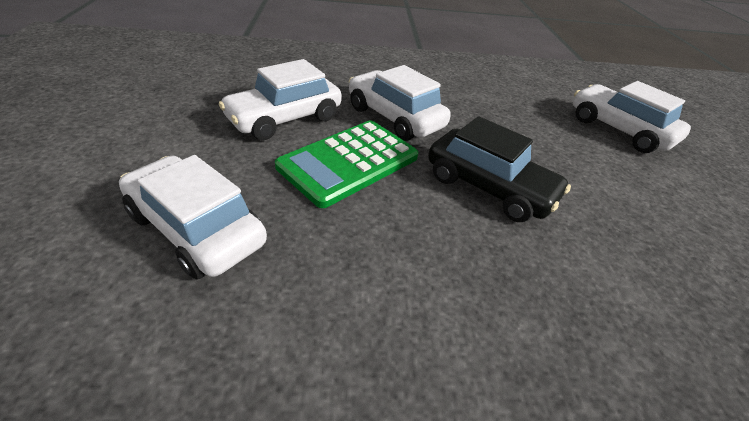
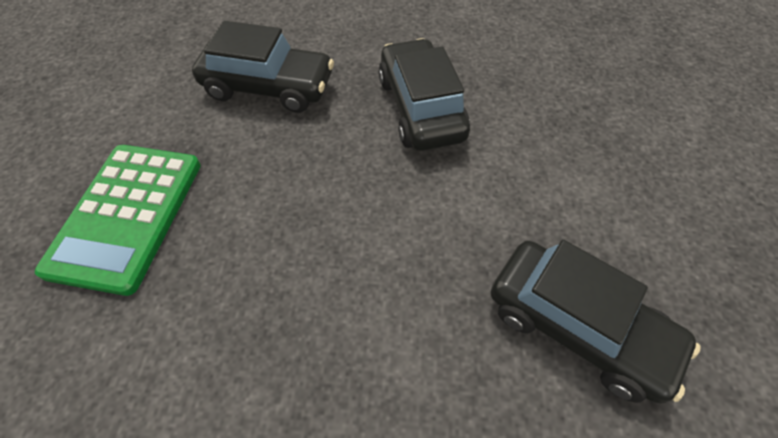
black car: [428,116,571,222] = 1 -> [192,21,334,113] [378,38,470,151] [491,240,701,403] = 3
white car: [119,155,267,280] [219,59,342,140] [349,65,451,141] [573,81,691,153] = 4 -> none = 0

